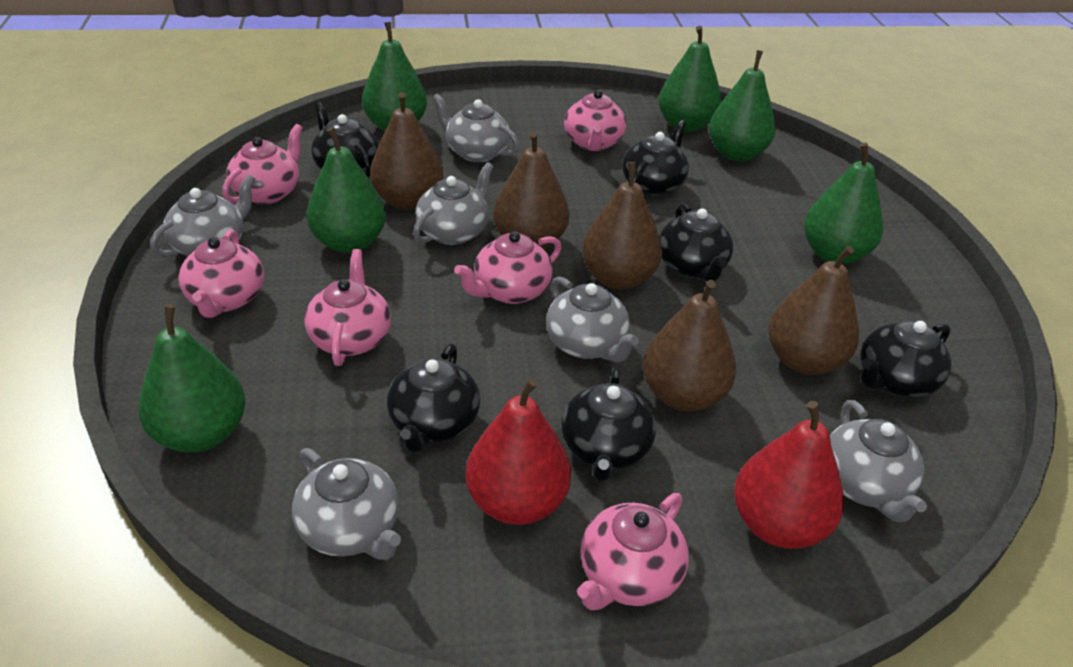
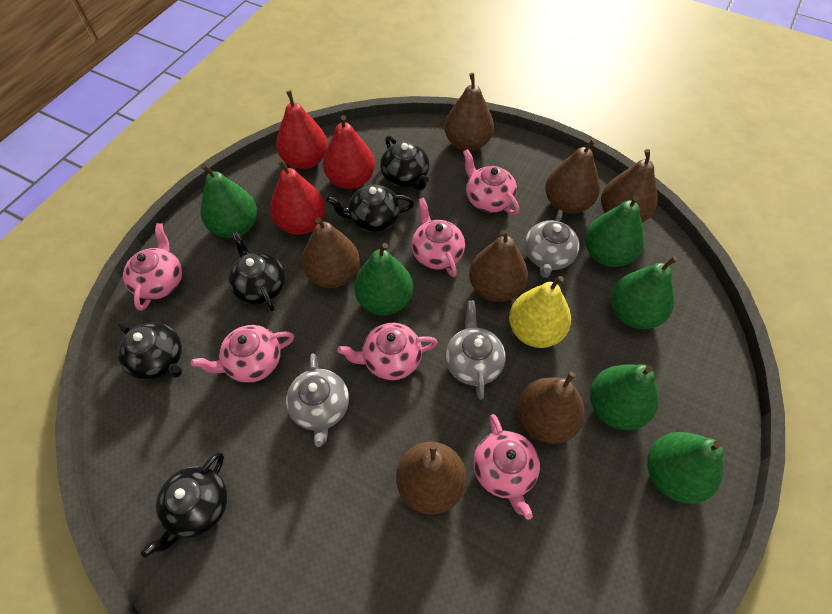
black teapot: [311,102,379,178] [387,344,480,453] [561,367,656,482] [622,120,689,196] [659,203,734,282] [861,320,952,397] = 6 -> [117,322,182,380] [141,452,228,558] [228,231,285,311] [326,185,414,232] [380,136,429,190] = 5
brown pear: [370,92,443,210] [493,131,570,249] [582,162,662,289] [643,280,736,412] [768,246,859,375] = 5 -> [302,217,360,288] [396,442,466,515] [444,73,494,151] [469,230,528,302] [517,372,585,444] [545,139,600,214] [601,149,657,223] = 7
grey teapot: [150,174,255,257] [292,448,401,560] [413,162,494,245] [432,94,520,162] [546,276,639,362] [830,400,927,522] = 6 -> [286,353,349,447] [445,301,506,400] [525,210,579,278] = 3
red pear: [465,378,571,525] [734,401,844,549] = 2 -> [270,159,325,235] [276,90,327,169] [323,115,375,189] = 3
yellow pear: none = 0 -> [509,276,571,348] = 1

